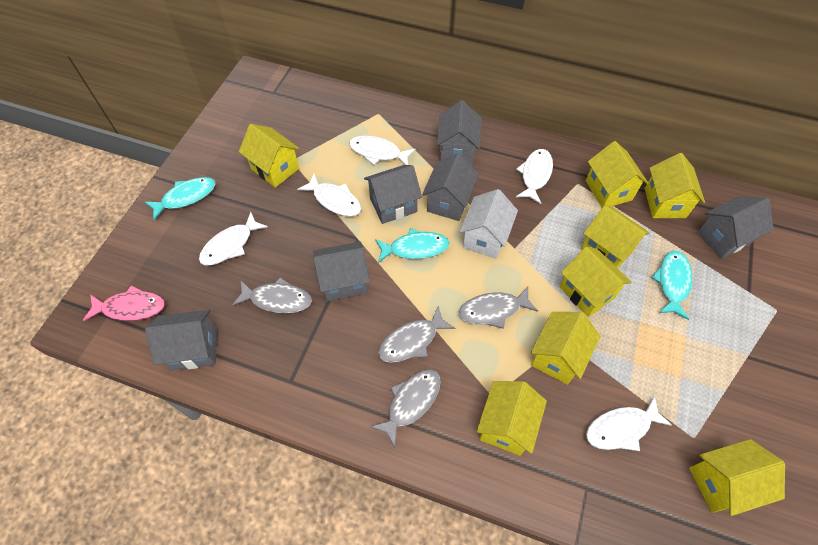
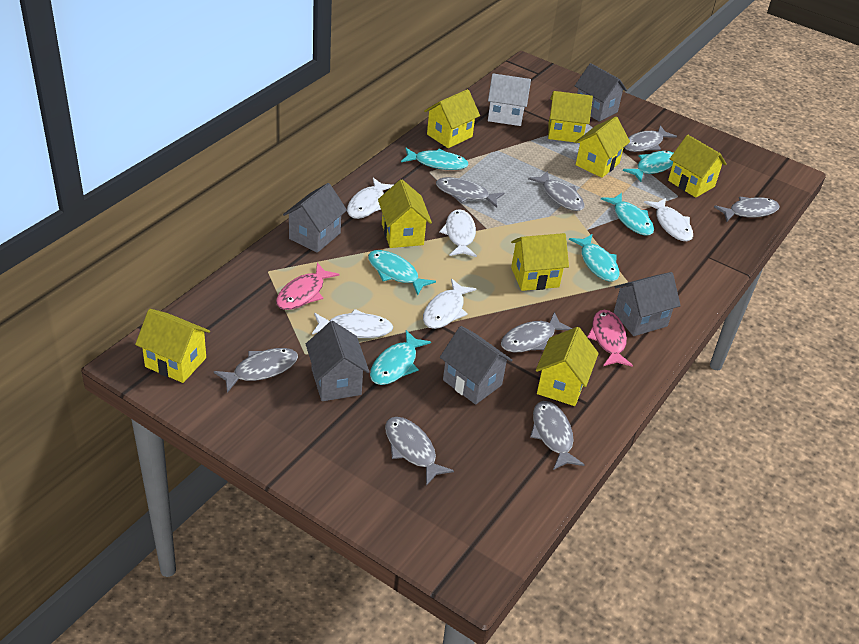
grey fish: [232,277,312,313] [370,369,441,447] [378,306,455,363] [459,287,538,329] = 4 -> [214,348,298,393] [385,417,454,486] [436,177,504,208] [501,312,572,352] [528,171,585,211] [530,401,585,470] [624,125,677,152] [714,197,780,222] = 8
grey house: [145,310,217,371] [313,242,370,302] [364,165,422,224] [422,153,479,221] [437,100,481,165] [697,196,773,259] = 6 -> [283,183,347,253] [306,321,370,401] [440,326,513,405] [575,63,627,122] [614,272,681,336] = 5
pink fish: [83,285,165,321] = 1 -> [276,263,340,310] [587,310,633,367] = 2
turquoise fish: [145,177,216,221] [375,228,450,263] [651,251,693,320] = 3 -> [368,250,436,295] [370,330,431,385] [401,148,469,170] [569,234,620,281] [601,193,654,235] [623,151,673,182] = 6

